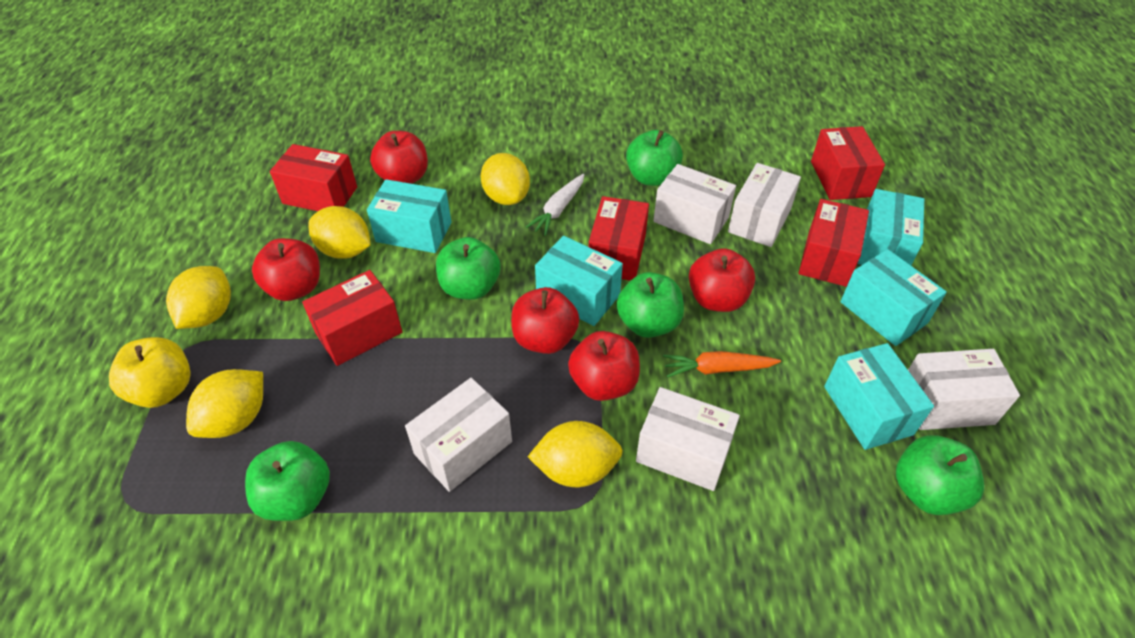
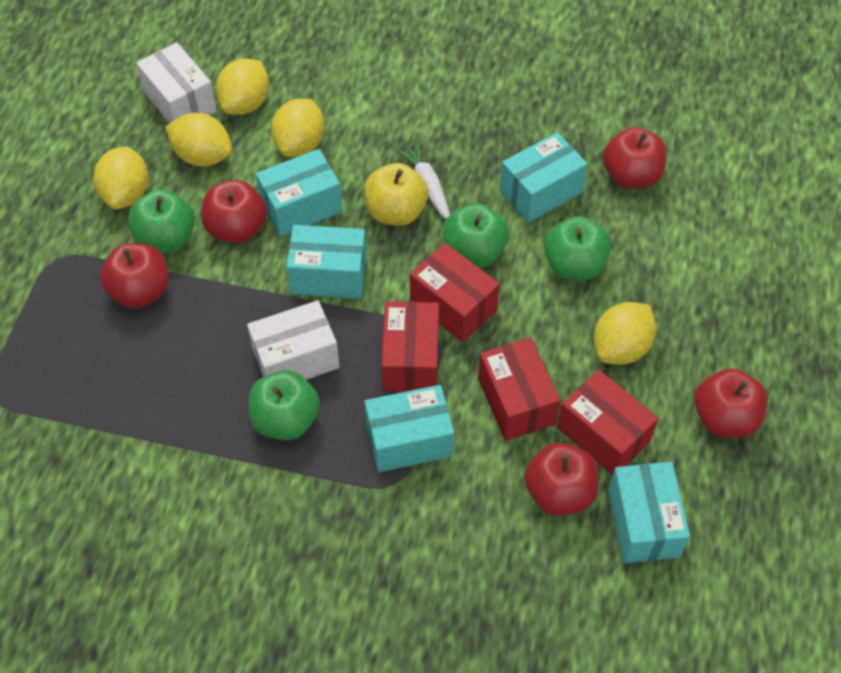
green apple: [245,441,330,521] [436,237,500,300] [617,272,684,338] [626,130,683,186] [896,436,984,515] = 5 -> [128,190,195,253] [248,370,320,440] [443,204,509,267] [544,216,611,280] = 4
orange carrot: [663,351,781,378] = 1 -> none = 0
red box: [270,144,357,211] [302,270,402,366] [589,196,649,281] [798,199,869,287] [811,126,885,200] = 5 -> [381,301,439,392] [410,243,500,342] [478,337,561,441] [557,370,658,475] = 4
white box: [405,378,512,492] [636,387,740,491] [653,164,736,244] [728,163,801,247] [908,349,1020,430] = 5 -> [136,42,217,123] [247,300,340,380] = 2

